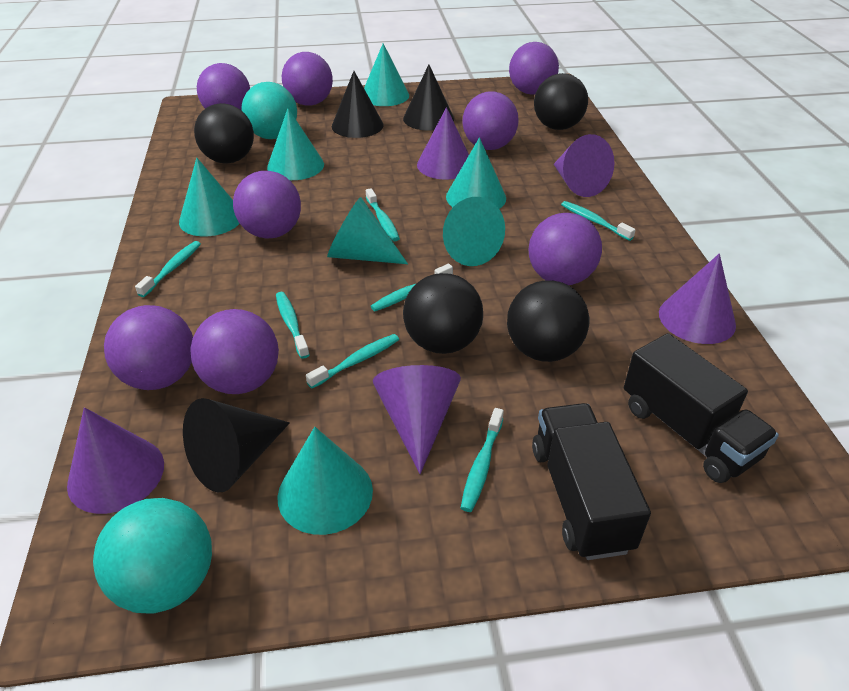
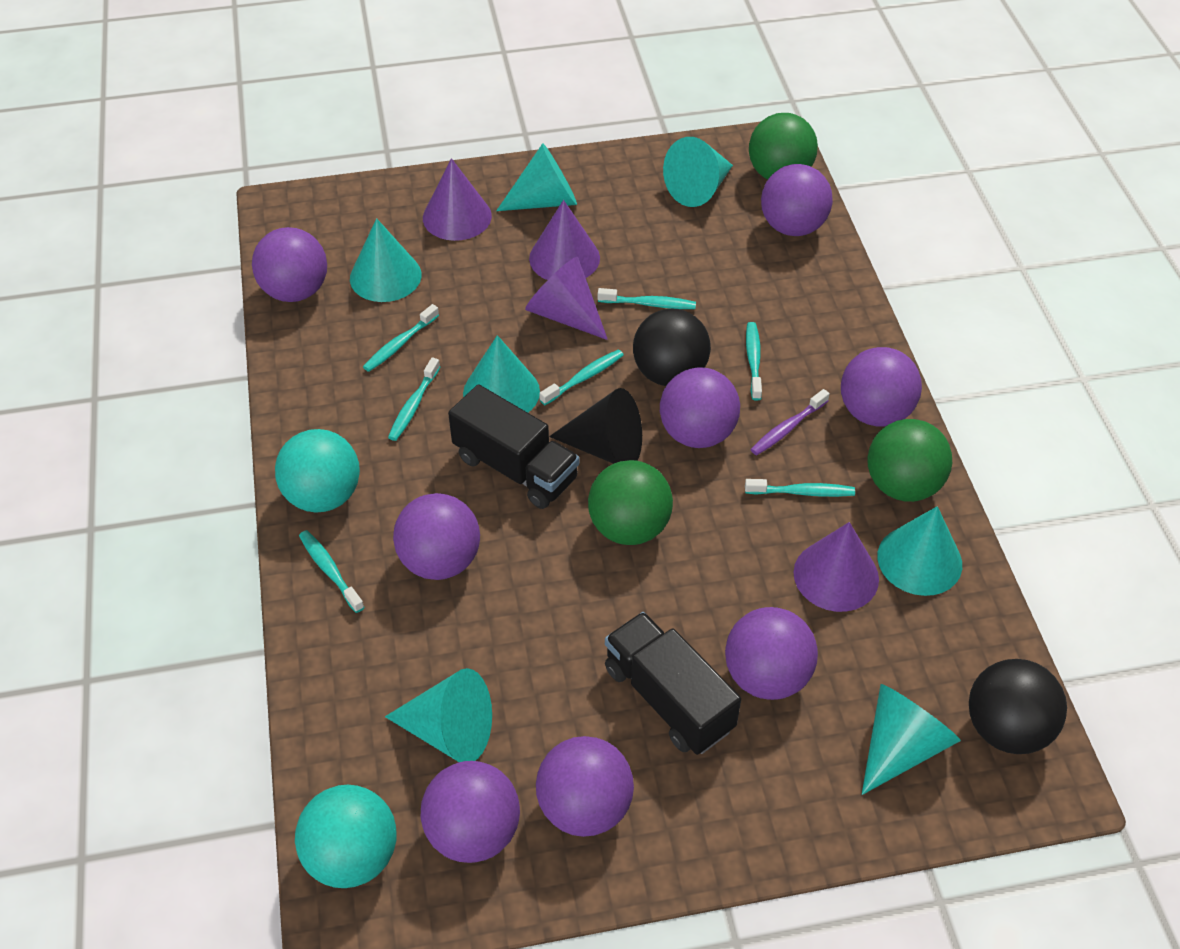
black ball: [194,103,254,164] [403,273,483,354] [507,280,589,362] [534,73,588,130] = 4 -> [633,309,711,386] [969,659,1067,754] = 2
black cone: [183,398,290,492] [332,71,384,138] [403,65,454,131] = 3 -> [549,388,642,464] = 1
green ball: none = 0 -> [588,460,673,545] [749,113,818,180] [867,419,952,502] = 3
purple cone: [67,407,164,514] [373,365,461,474] [417,107,469,180] [554,134,614,197] [659,254,736,344] = 5 -> [423,158,492,241] [525,257,608,340] [529,200,600,280] [794,522,879,612] = 4
purple toothbrush: none = 0 -> [750,389,830,455] = 1

